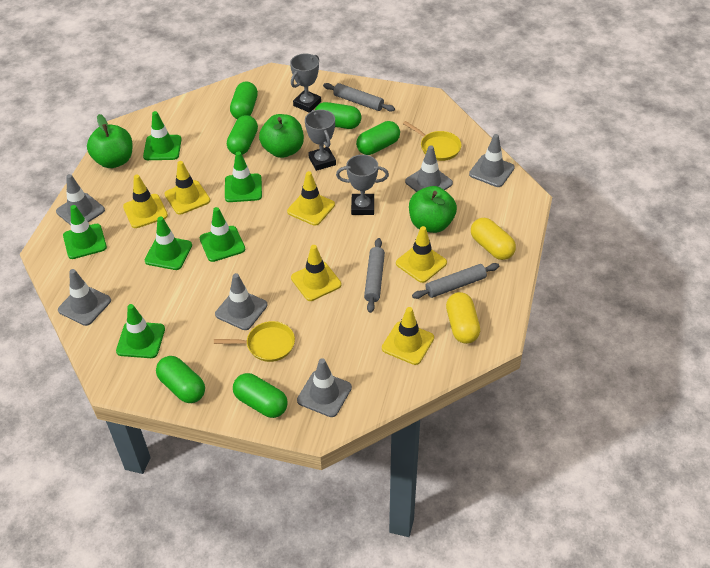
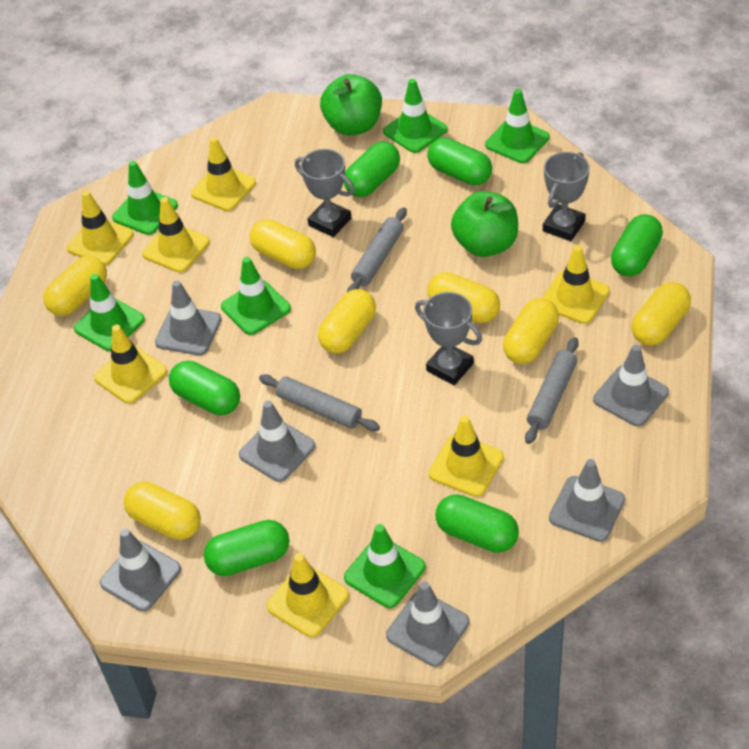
green apple: [87,114,132,168] [259,114,304,158] [409,186,457,233] = 3 -> [320,74,382,135] [451,191,518,257] = 2
yellow capsule: [446,292,480,344] [471,218,516,260] = 2 -> [43,256,107,316] [124,482,201,540] [250,219,316,269] [318,289,376,353] [428,272,500,323] [503,298,559,364] [632,282,691,346] = 7
yellow pan: [214,321,295,362] [403,121,461,161] = 2 -> none = 0
yellow traffic cone: [123,175,168,228] [165,161,210,215] [287,171,335,226] [291,245,341,301] [382,307,434,365] [396,226,447,283] = 6 -> [67,191,134,265] [94,325,167,404] [142,197,210,272] [191,137,256,211] [266,553,349,637] [429,415,504,497] [542,245,610,324] = 7

